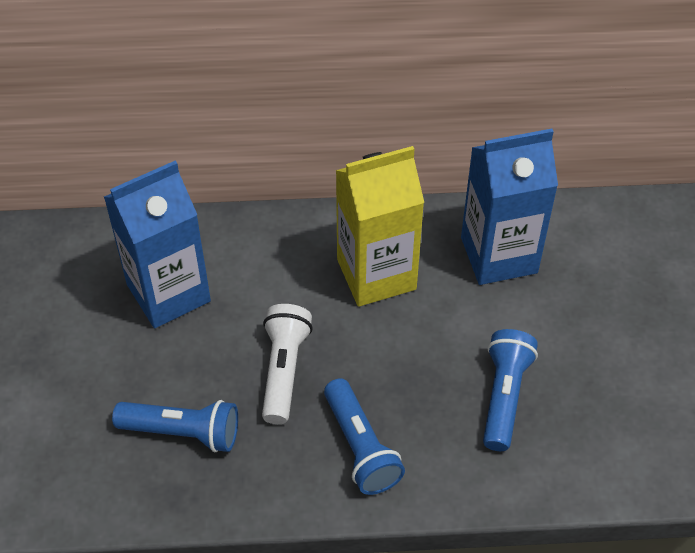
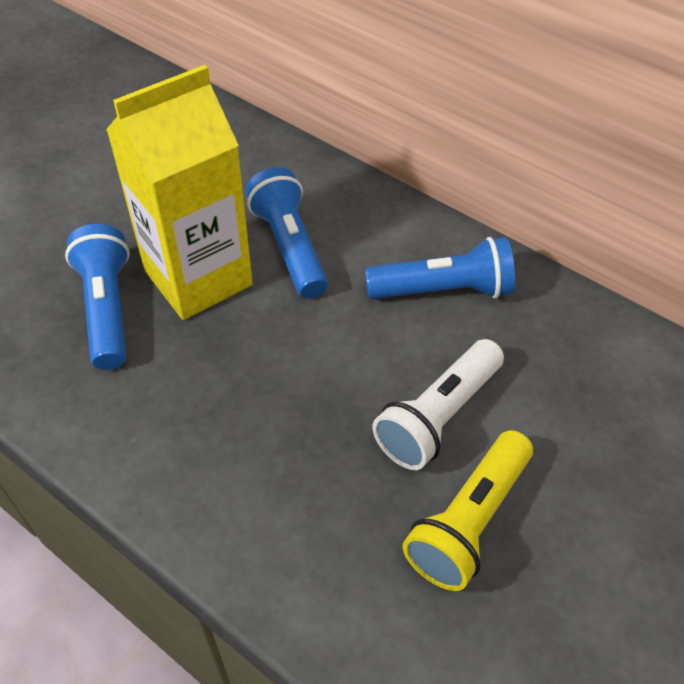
blue carton: [104,161,211,328] [461,129,558,285] = 2 -> none = 0
yellow flashlight: none = 0 -> [403,430,533,591] = 1

